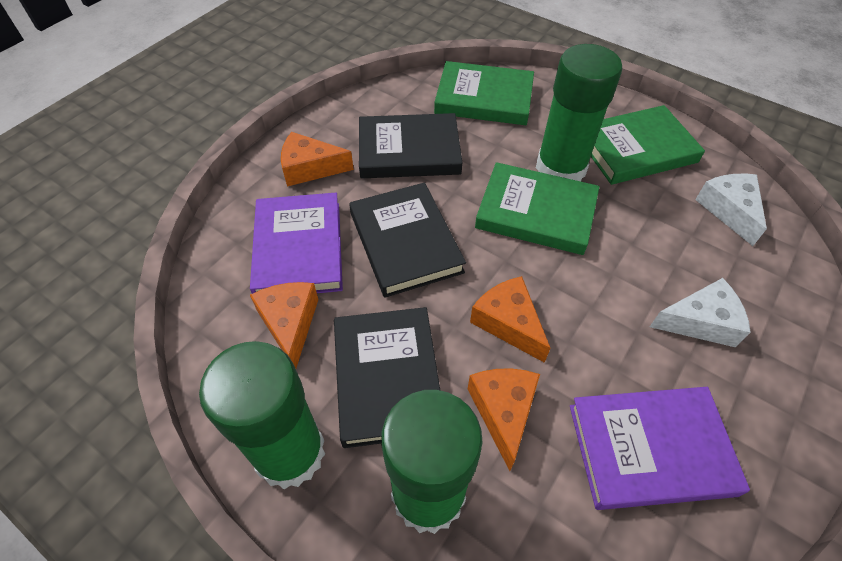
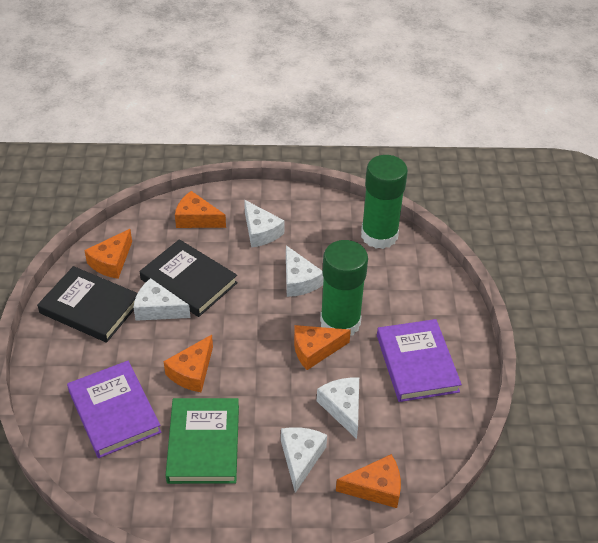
black book: [334,307,441,448] [349,182,466,298] [359,113,462,178] = 3 -> [37,266,137,343] [140,239,238,317] = 2
green book: [434,61,534,125] [475,162,600,255] [591,105,705,185] = 3 -> [165,398,239,484] = 1
green glue stick: [199,341,325,489] [381,390,483,534] [536,44,622,181] = 3 -> [320,240,368,336] [361,155,408,249] = 2
orange cheese: [250,282,319,368] [281,132,354,186] [468,369,540,471] [470,276,551,363] = 4 -> [84,229,132,279] [164,335,213,392] [175,191,226,228] [294,325,351,370] [336,454,401,508] = 5
white cheese: [650,278,751,347] [695,174,767,246] = 2 -> [133,278,190,321] [244,200,285,248] [281,427,327,493] [286,245,324,297] [317,378,359,439] = 5

